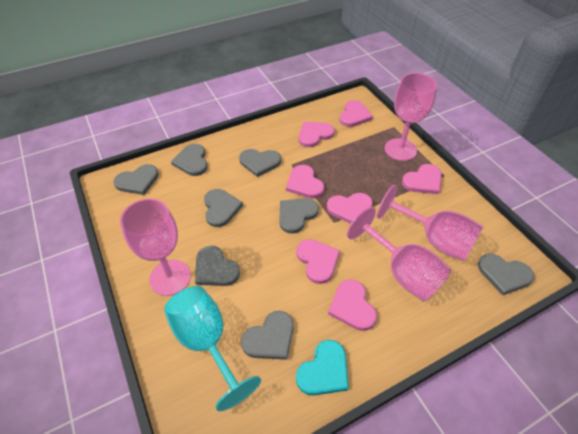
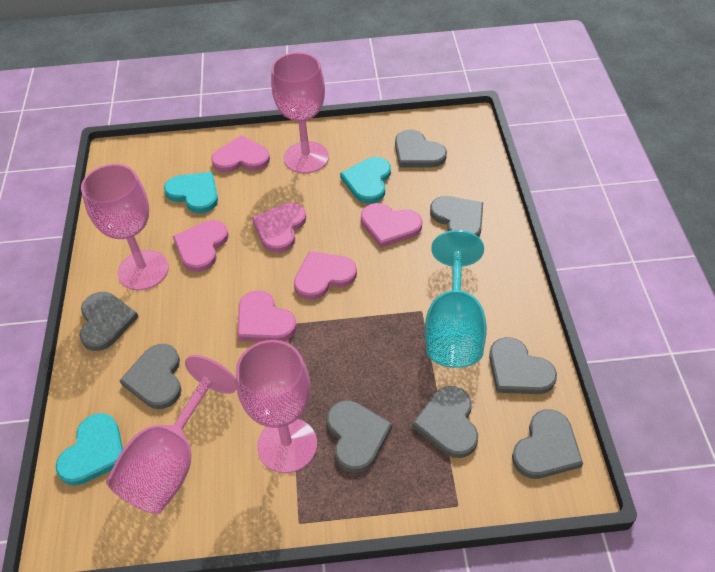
pink heart: [286,165,324,199] [296,239,340,284] [299,122,335,147] [327,193,373,224] [328,279,377,331] [339,100,373,127] [402,164,442,194] = 7 -> [173,220,229,272] [211,135,270,173] [238,290,297,342] [252,203,306,253] [294,251,357,300] [361,203,422,248] = 6
turquoise heart: [296,340,349,396] = 1 -> [56,413,123,486] [164,172,218,213] [340,157,391,203] = 3

